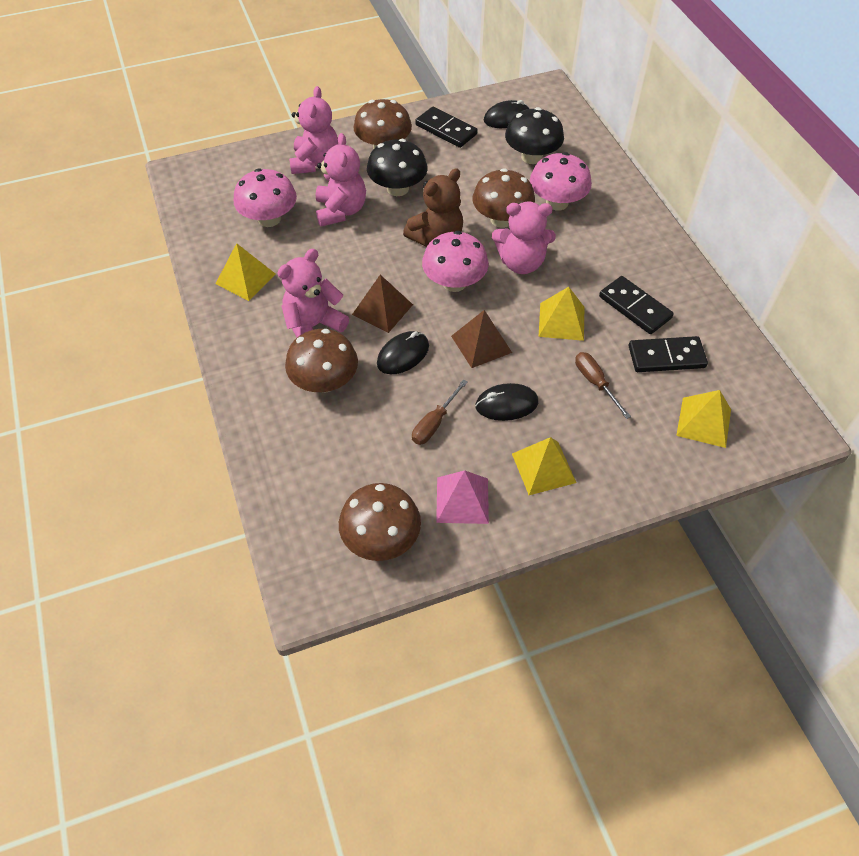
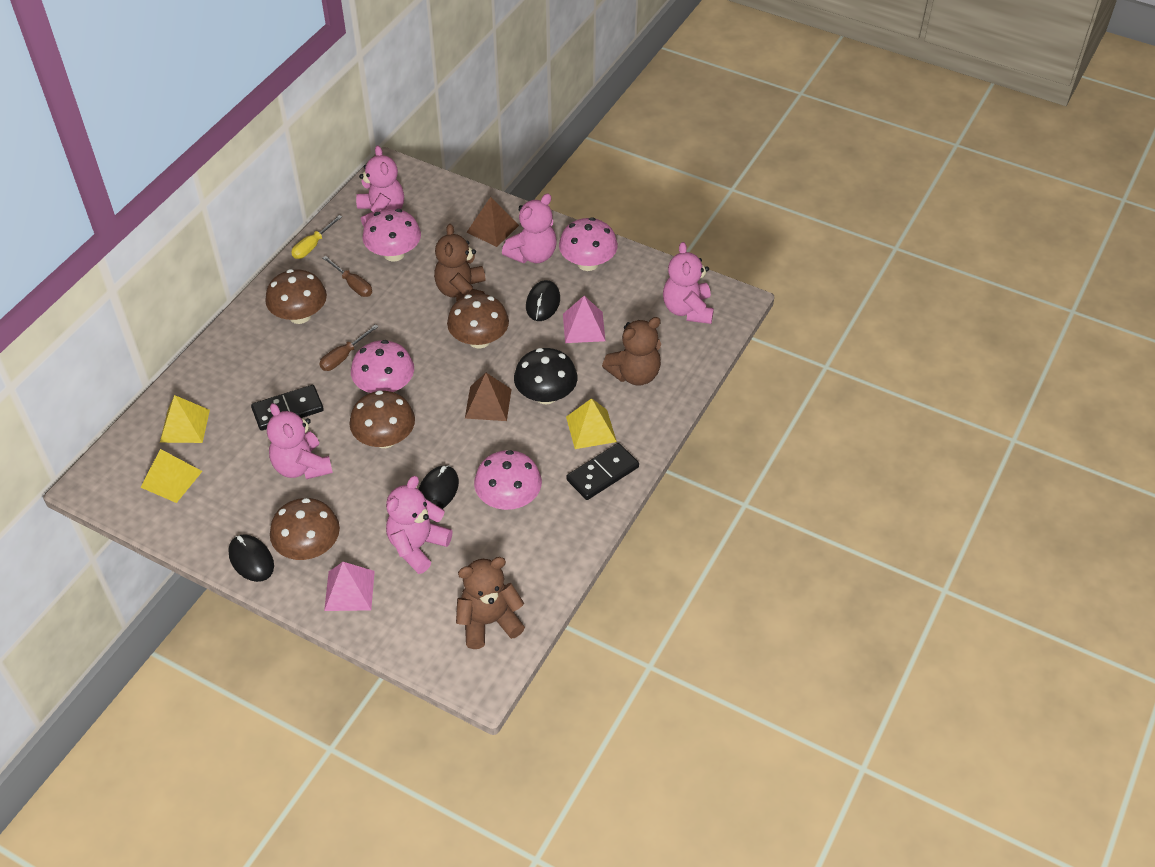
black domino: [415,106,478,148] [599,276,674,334] [629,336,708,372] = 3 -> [251,385,324,431] [566,443,639,500] = 2
black mushroom: [367,139,427,196] [505,107,564,164] = 2 -> [514,348,577,404] = 1
brown teddy bear: [403,168,463,247] = 1 -> [434,224,486,301] [456,557,525,649] [602,317,661,386] = 3
pink mushroom: [234,168,297,227] [422,231,489,292] [530,152,592,211] = 3 -> [351,340,414,393] [362,209,421,262] [474,450,542,510] [559,217,618,271] = 4
pink pyramid: [436,470,489,524] = 1 -> [324,562,375,611] [563,296,605,343] = 2
pink teddy bear: [277,249,349,337] [289,86,338,174] [316,133,366,227] [492,201,556,274] = 4 -> [267,403,333,479] [356,145,404,227] [386,476,452,574] [502,194,557,263] [663,242,714,324] = 5
yellow pyramid: [215,243,276,301] [512,437,577,495] [539,287,584,341] [676,390,731,448] = 4 -> [140,449,202,503] [160,395,210,443] [566,398,617,449] = 3
yellow screwdriver: none = 0 -> [291,215,342,259] = 1

